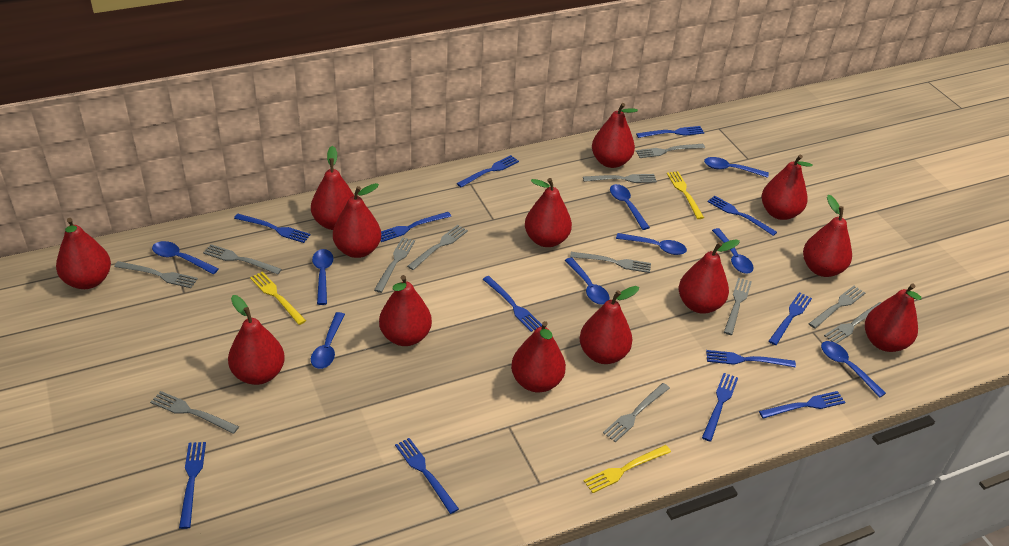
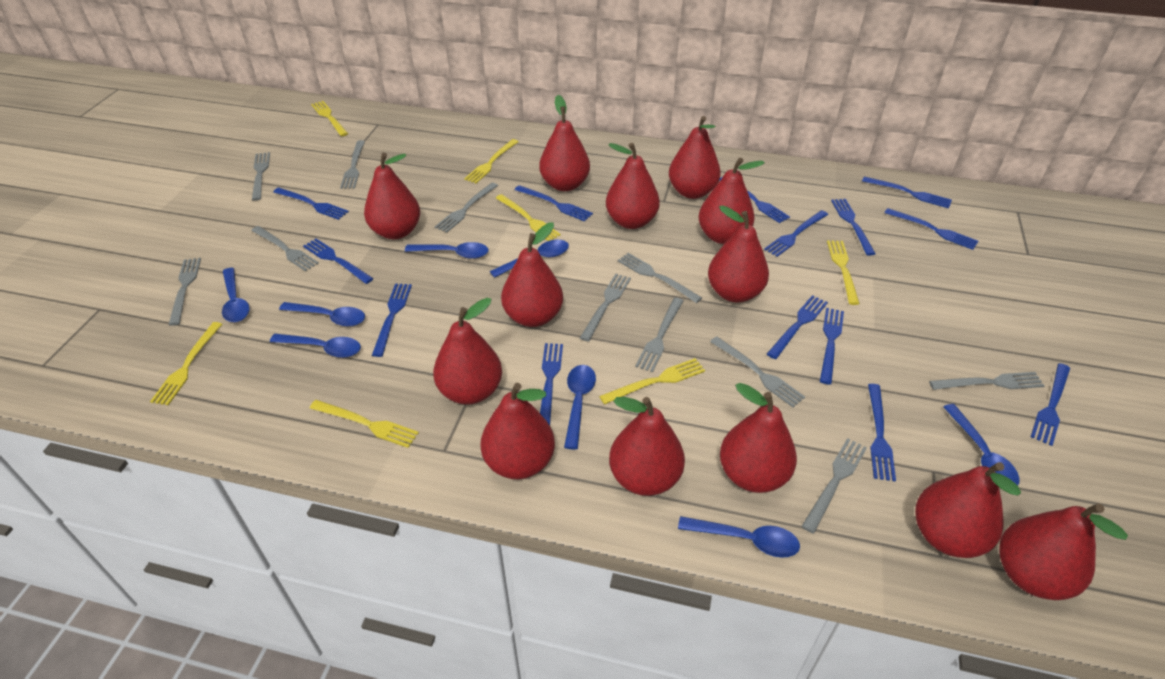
blue fork: [179,442,206,529] [234,214,311,243] [380,212,451,242] [395,438,459,514] [457,155,519,187] [482,276,542,332] [636,126,704,138] [702,373,738,442] [706,350,796,367] [708,196,777,236] [759,391,845,419] [769,292,812,345] = 12 -> [273,187,349,220] [303,238,374,284] [372,284,412,357] [515,185,593,222] [540,343,563,426] [719,177,790,223] [764,210,828,257] [767,295,828,359] [820,308,844,385] [831,199,876,256] [862,176,952,208] [868,384,896,482] [885,208,978,250] [1031,363,1070,446] = 14
blue spoon: [152,241,219,274] [311,312,345,369] [312,249,334,305] [565,258,610,305] [610,184,650,230] [616,233,687,255] [704,157,769,178] [712,228,753,274] [821,341,886,398] = 9 -> [222,268,249,322] [270,334,361,358] [279,302,365,327] [405,242,488,259] [490,240,569,278] [564,365,596,450] [678,516,800,558] [943,404,1019,486] = 8
grey fork: [114,261,198,288] [150,391,239,434] [203,244,282,275] [374,237,415,293] [407,225,468,270] [570,252,651,273] [583,174,657,183] [603,383,670,442] [636,144,705,158] [724,278,752,335] [809,286,865,329] [824,302,882,343] = 12 -> [169,258,201,326] [251,226,319,271] [252,152,270,201] [340,140,365,189] [435,183,498,233] [580,274,631,342] [618,253,702,303] [635,298,683,372] [710,337,805,407] [801,438,867,533] [929,372,1044,390] = 11
yellow fork: [250,272,306,325] [583,445,671,493] [667,171,704,219] = 3 -> [150,322,222,405] [310,400,419,448] [311,101,348,136] [464,139,519,183] [496,194,561,241] [599,358,705,404] [827,240,860,305] = 7

